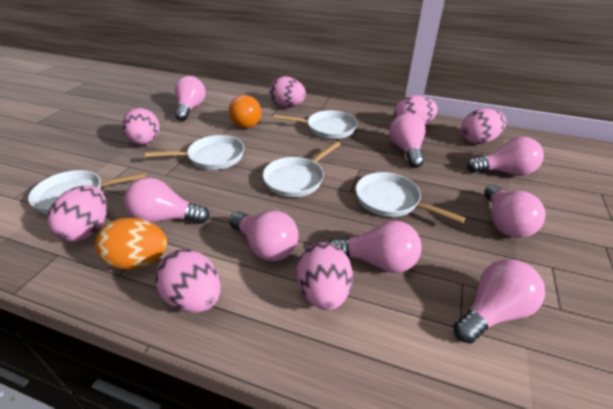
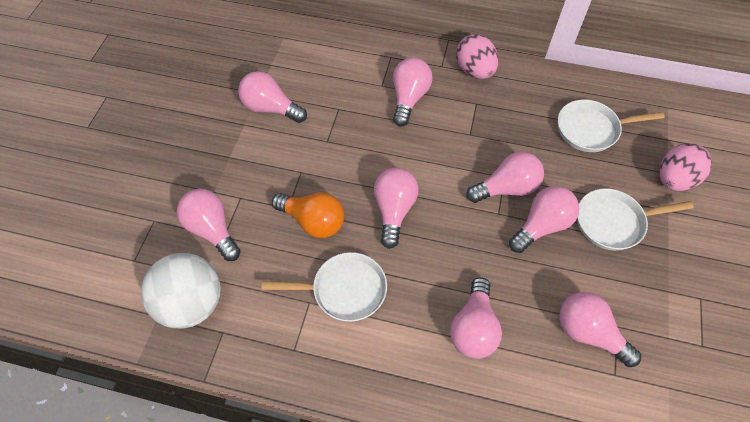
orange egg: [95,218,167,269] = 1 -> none = 0
pink egg: [47,185,107,242] [122,108,160,145] [155,249,221,313] [269,76,306,107] [297,242,353,311] [394,95,438,124] [461,108,506,144] = 7 -> [456,34,498,79] [659,143,712,191] = 2
white ball: none = 0 -> [141,253,221,328] = 1
white pan: [28,170,146,214] [145,135,244,170] [263,141,341,197] [273,110,357,139] [355,172,465,223] = 5 -> [262,252,387,322] [558,100,665,152] [577,188,694,251] = 3

